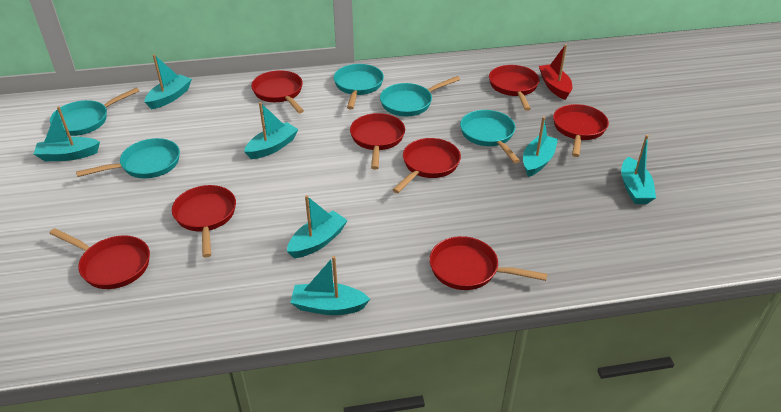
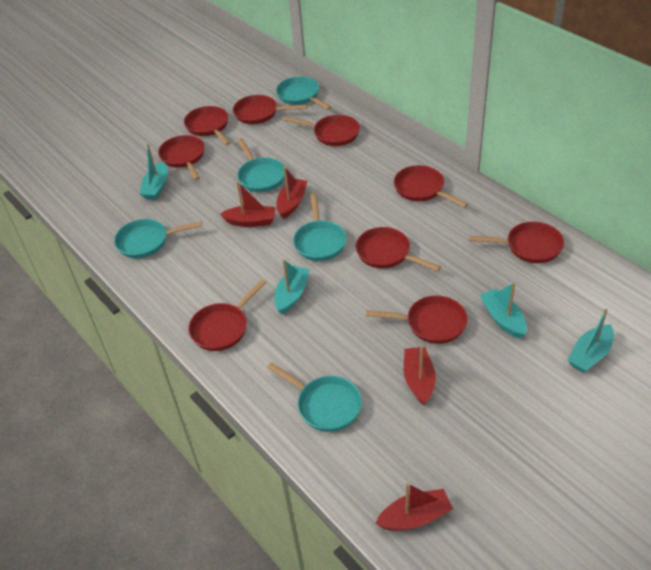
red boat: [539,44,572,100] = 1 -> [220,181,276,227] [276,167,307,219] [375,483,453,531] [404,346,436,405] = 4
red pan: [49,228,150,289] [172,185,236,258] [251,70,304,113] [350,113,405,170] [393,138,461,193] [429,236,547,290] [489,65,540,111] [553,104,609,157] = 8 -> [158,135,205,180] [184,106,231,145] [189,279,267,351] [233,95,307,124] [284,115,360,146] [356,227,441,271] [366,295,468,344] [394,165,468,208] [469,222,564,263] = 9
turquoise boat: [34,106,100,161] [145,54,192,109] [244,102,299,159] [287,195,348,258] [290,256,370,315] [523,117,558,177] [621,135,656,204] = 7 -> [140,144,168,200] [274,259,310,314] [480,282,527,338] [568,309,614,373] = 4

